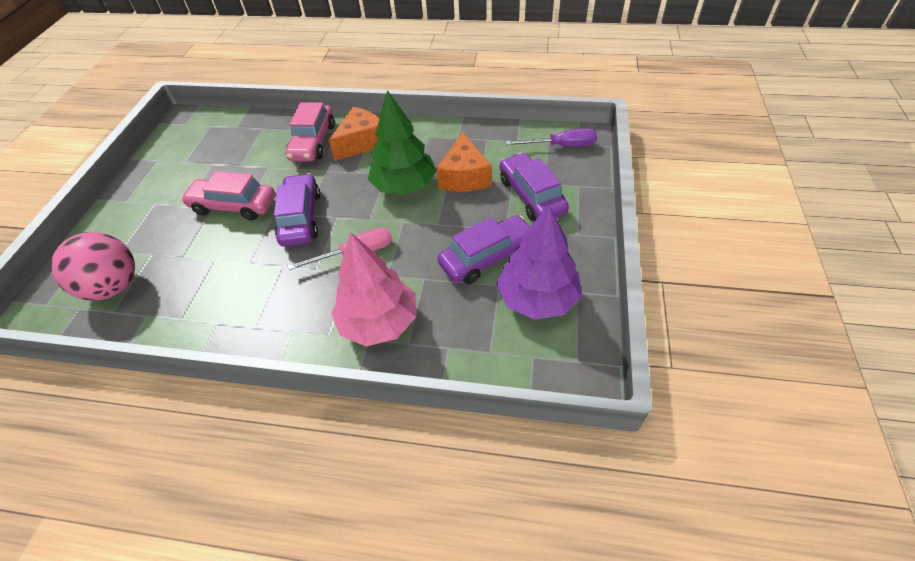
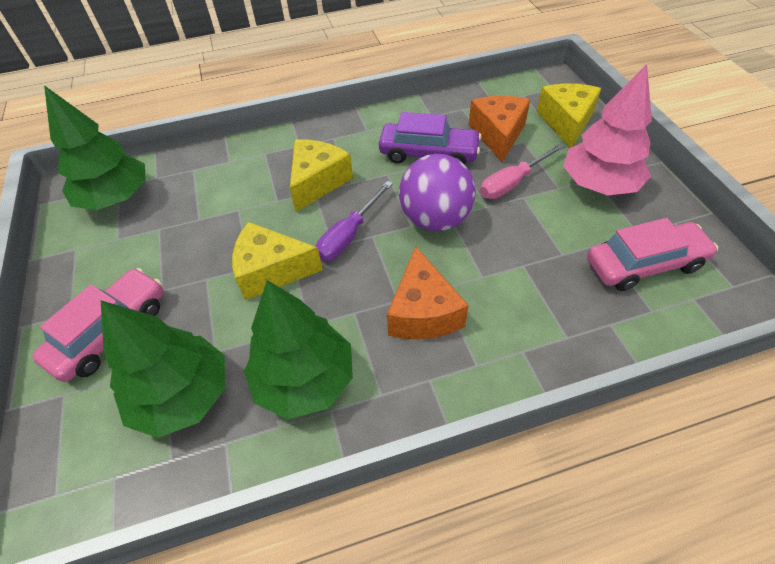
green tree: [368,90,436,195] = 1 -> [44,85,146,210] [101,301,225,438] [244,280,353,419] = 3
pink ball: [51,232,135,301] = 1 -> none = 0
purple ball: none = 0 -> [399,154,476,231] = 1
purple car: [274,173,320,247] [437,215,530,284] [500,153,569,221] = 3 -> [379,112,481,165] = 1
purple tree: [496,205,582,320] = 1 -> none = 0
yellow cheese: none = 0 -> [232,222,323,300] [290,140,353,212] [537,83,601,148] = 3

